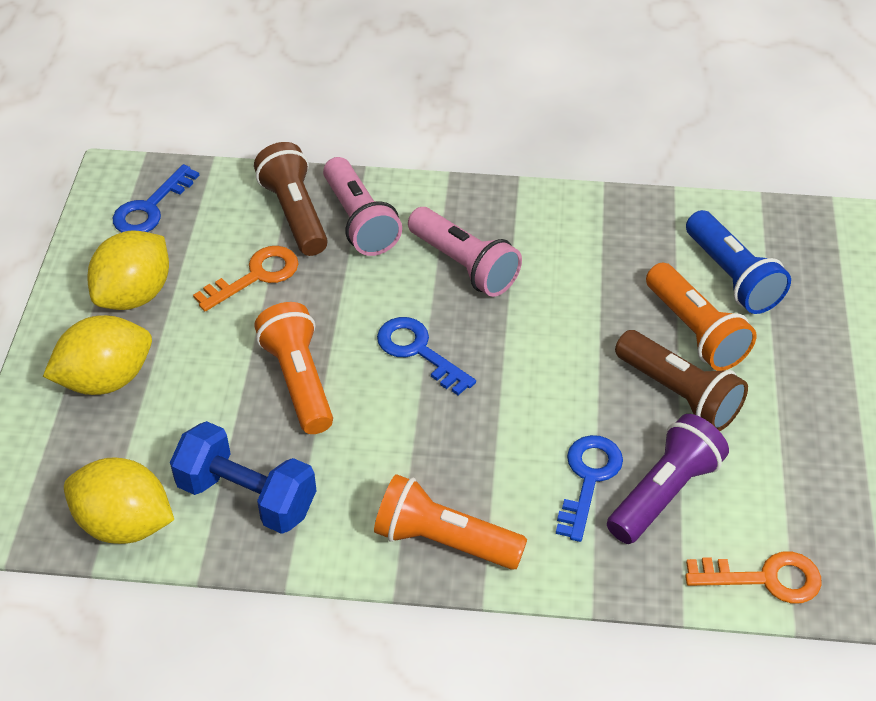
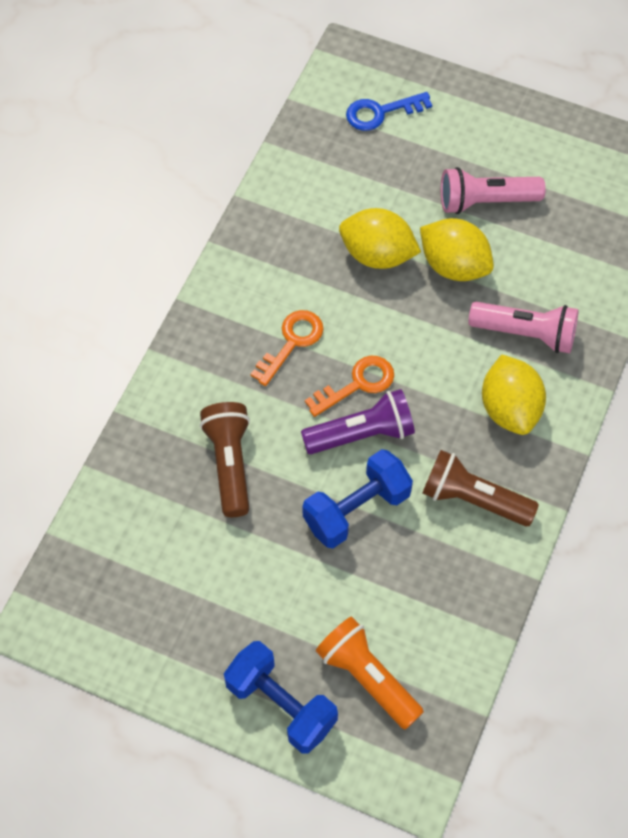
blue dumbbell: [170,421,317,534] = 1 -> [224,641,338,753] [303,449,413,548] = 2
blue flashlight: [686,210,791,314] = 1 -> none = 0
blue key: [113,164,200,232] [377,317,476,396] [556,435,623,542] = 3 -> [346,92,432,131] = 1
orange flashlight: [254,302,333,434] [374,474,527,570] [646,263,756,371] = 3 -> [316,617,424,730] = 1

